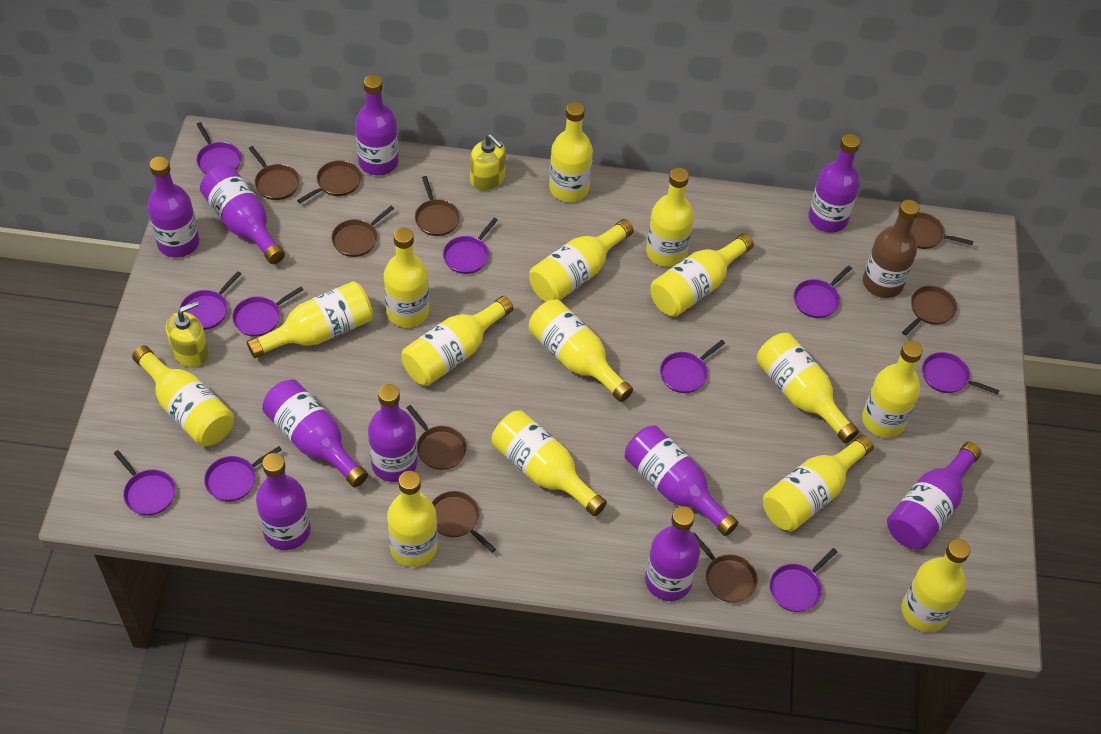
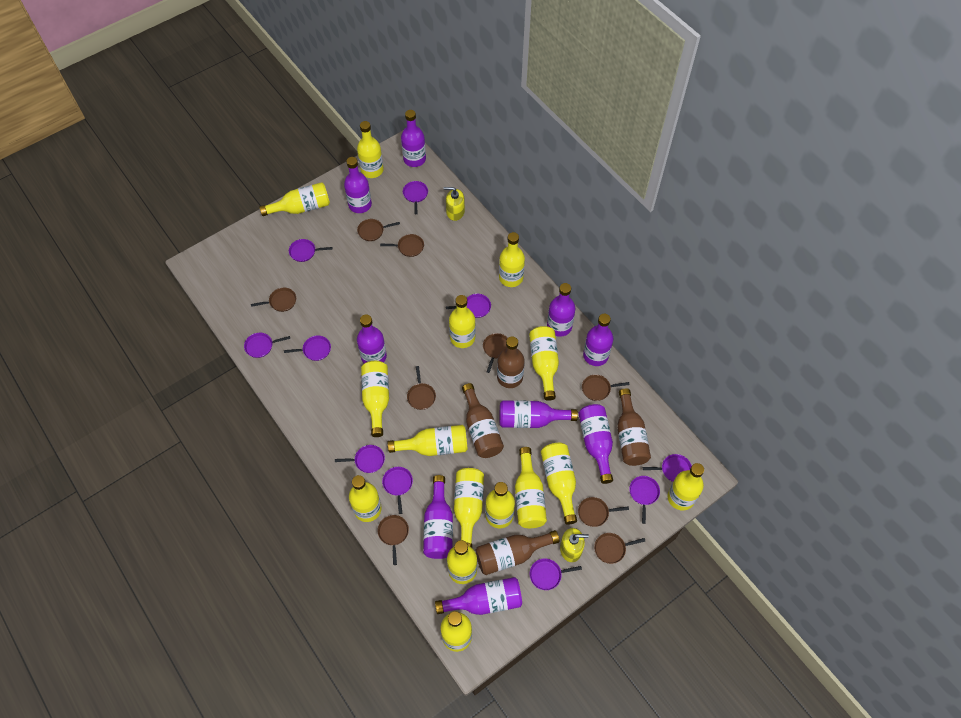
brown bottle: [863,200,920,298] = 1 -> [462,383,504,458] [475,530,559,575] [497,336,525,388] [617,388,651,466] = 4
purple bottle: [147,156,199,258] [200,165,285,264] [256,453,311,550] [262,379,368,488] [355,75,399,176] [368,384,417,482] [625,425,738,536] [645,506,700,601] [808,134,860,233] [887,442,982,549] = 10 -> [344,157,372,213] [357,315,387,364] [401,110,426,167] [423,475,453,559] [435,577,522,615] [500,400,578,428] [547,283,575,337] [578,404,613,484] [583,314,613,366] = 9

